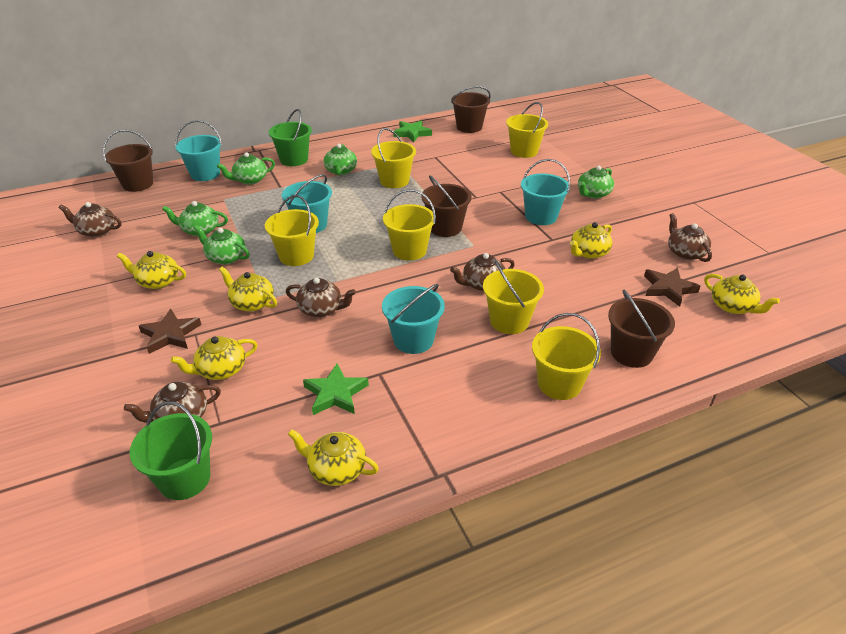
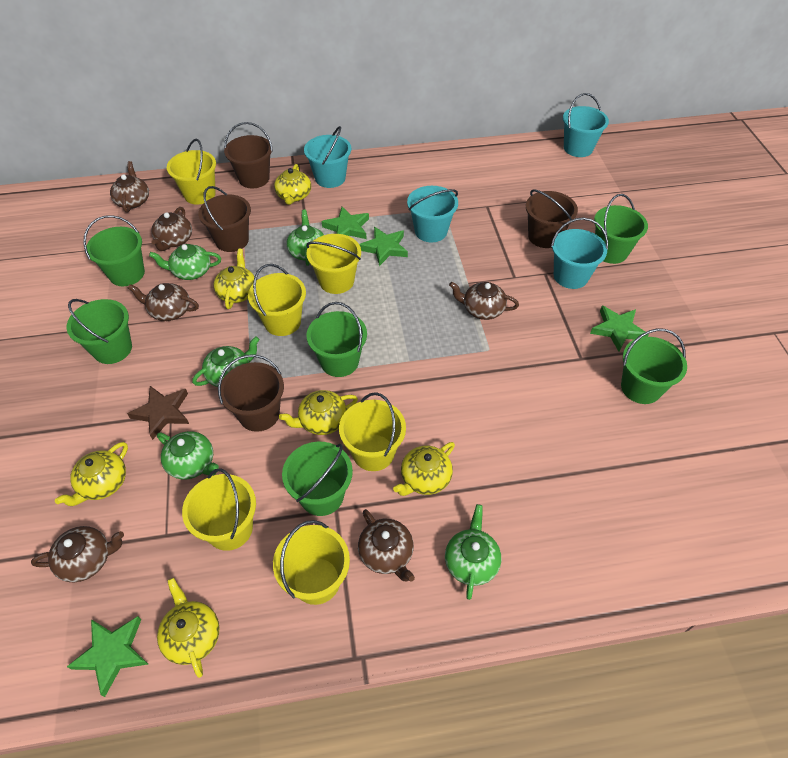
brown star: [139,309,201,354] [644,268,700,307] = 2 -> [127,386,189,440] = 1
brown teapot: [59,202,122,237] [124,382,221,423] [286,277,356,317] [450,253,515,291] [668,213,712,262] = 5 -> [31,526,124,582] [110,161,149,212] [128,283,199,321] [151,207,192,251] [358,509,415,582] [449,282,519,320] = 6
green bucket: [130,401,212,500] [269,109,312,166] = 2 -> [67,299,132,364] [83,215,145,286] [282,442,353,516] [306,302,367,377] [594,194,648,264] [621,328,687,404] = 6
green star: [303,363,369,415] [393,120,432,142] = 2 -> [67,616,148,697] [322,207,369,239] [359,227,408,266] [590,306,649,352] = 4

